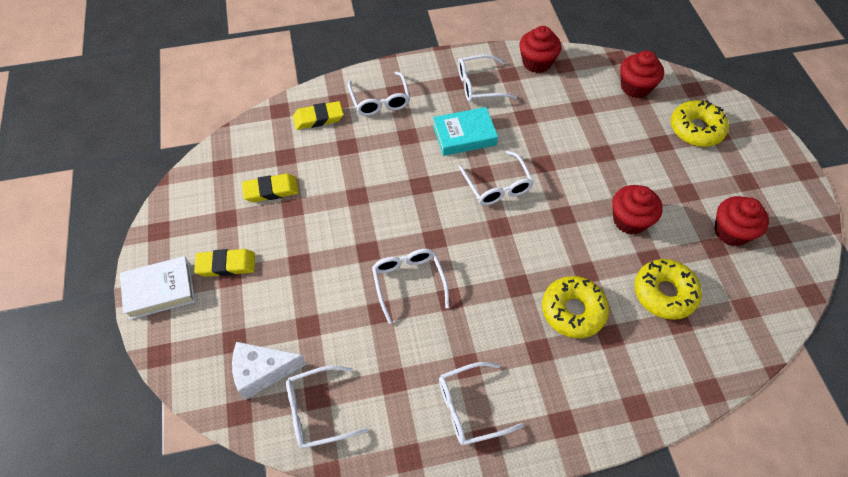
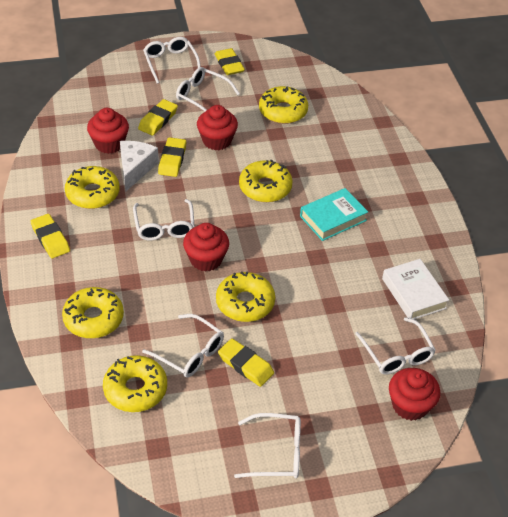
yellow donut: [542,276,609,338] [634,259,702,320] [671,100,729,147] = 3 -> [62,287,124,338] [65,166,120,209] [103,355,167,412] [216,271,275,322] [239,160,293,202] [259,86,308,124] = 6
yellow eraser: [194,249,255,277] [242,174,299,202] [293,101,343,130] = 3 -> [30,214,70,258] [138,99,178,136] [158,137,186,177] [214,48,245,75] [218,338,274,387] = 5

